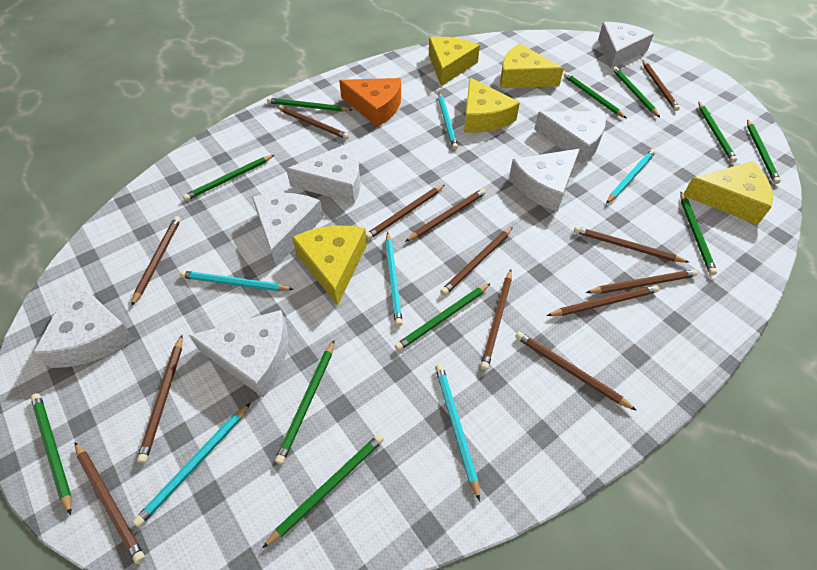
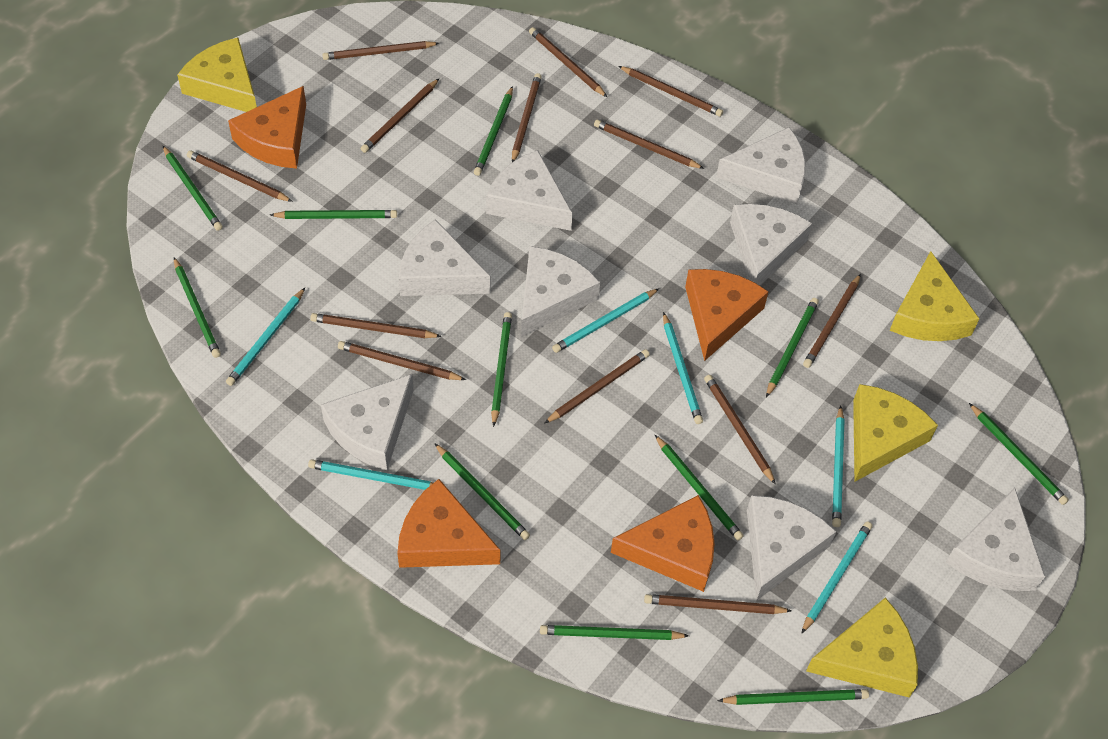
orange cheese: [339,78,401,127] = 1 -> [228,86,306,169] [397,479,500,568] [611,495,714,592] [685,269,769,361] = 4
white cheese: [33,278,135,368] [189,310,288,397] [252,193,324,267] [286,143,361,204] [509,149,580,212] [534,111,606,164] [598,22,654,69] = 7 -> [321,374,414,470] [399,219,491,296] [486,150,573,231] [521,246,600,337] [716,127,806,204] [730,204,812,286] [747,495,837,601] [946,487,1045,591] = 8
yellow cheese: [292,226,367,306] [429,37,480,86] [464,77,520,133] [500,44,564,88] [684,161,773,225] = 5 -> [177,37,257,112] [806,597,918,698] [853,384,938,482] [890,251,979,341] = 4

